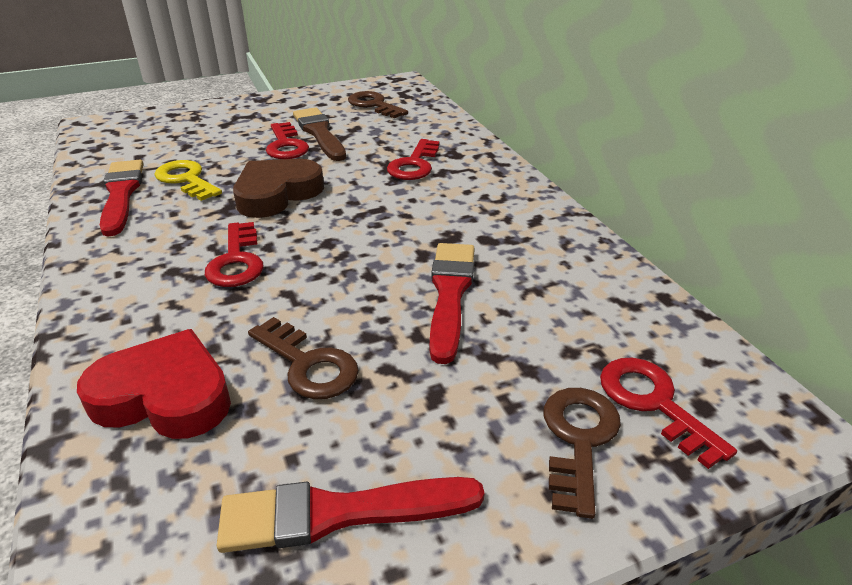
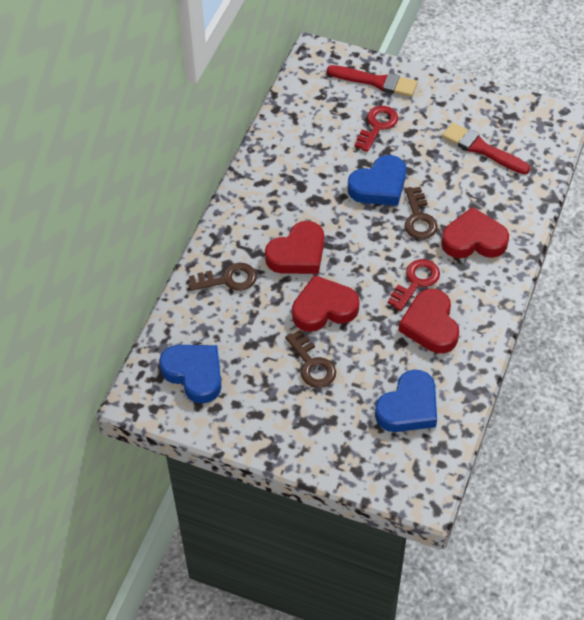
blue heart: none = 0 -> [159,345,222,404] [348,155,406,206] [375,369,437,432] = 3
brown brush: [293,107,346,161] = 1 -> none = 0
brown heart: [233,159,324,218] = 1 -> none = 0
red brush: [100,160,143,237] [217,477,485,553] [430,243,475,364] = 3 -> [327,65,417,97] [442,122,530,174] = 2
red heart: [77,329,231,439] = 1 -> [265,221,324,274] [292,275,359,332] [399,289,459,353] [441,207,509,258] = 4
red key: [205,222,264,287] [266,122,309,159] [387,139,439,180] [600,358,737,469] = 4 -> [355,106,398,152] [388,259,440,311] = 2
yellow key: [154,160,222,201] = 1 -> none = 0

